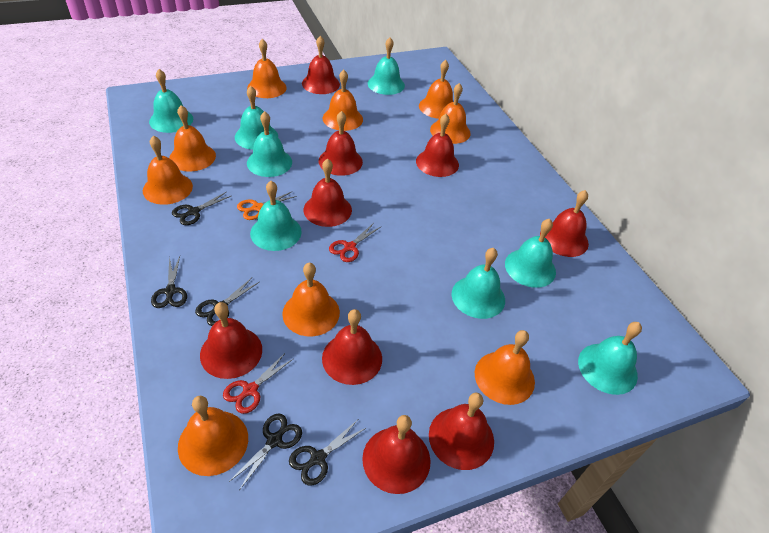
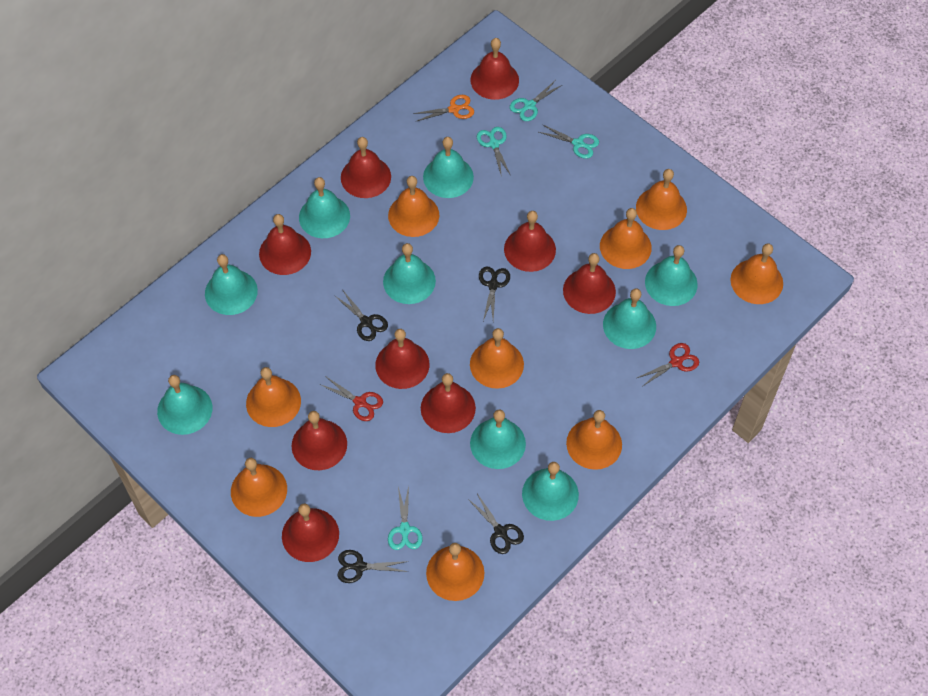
black scissors: [151,256,187,308] [172,191,231,225] [195,278,259,326] [229,413,302,489] [289,421,366,486] = 5 -> [335,289,388,341] [338,550,409,583] [468,494,524,554] [479,267,510,321] = 4
turquoise bell: [149,69,193,133] [235,86,278,150] [247,111,292,177] [250,181,302,251] [368,37,405,95] [452,248,505,319] [505,219,556,288] [578,322,642,395] = 8 -> [157,375,212,435] [205,254,258,315] [299,177,350,238] [383,243,436,304] [423,137,474,198] [470,409,526,469] [522,462,579,521] [603,288,656,349] [645,245,698,306] = 9
turquoise scissors: none = 0 -> [388,486,423,550] [477,127,511,178] [510,80,562,121] [539,124,599,159] = 4

